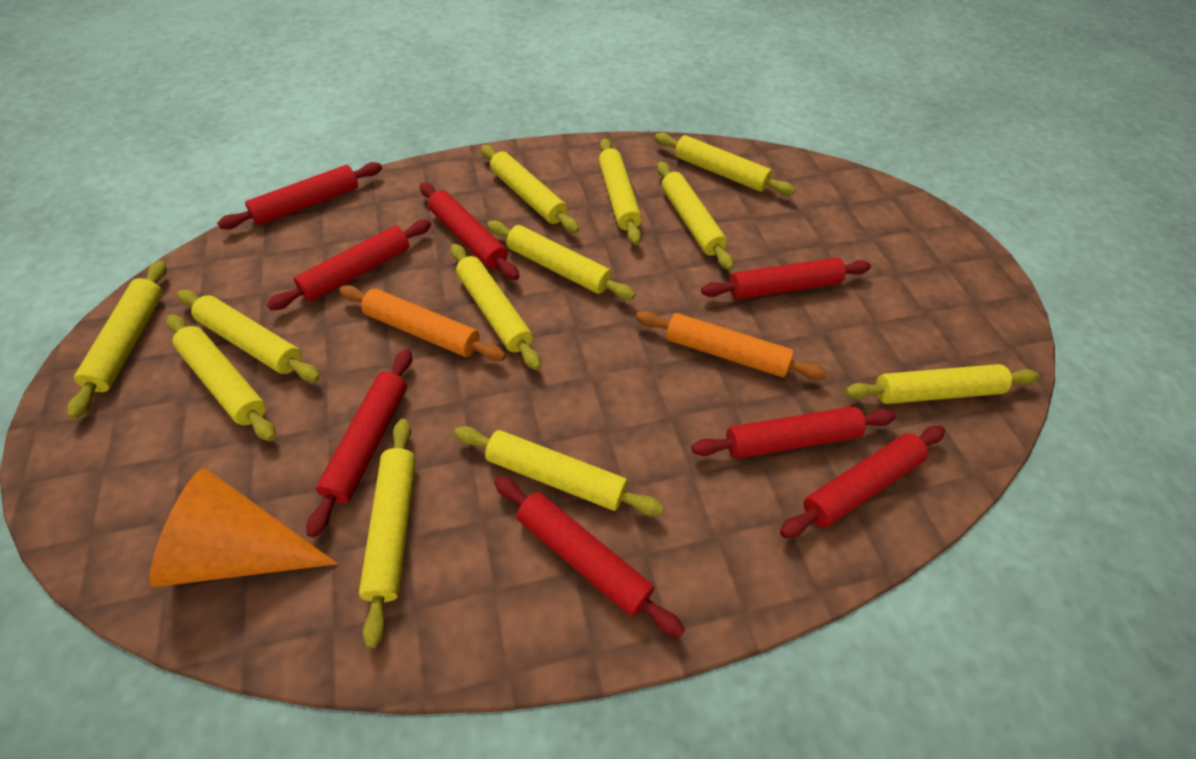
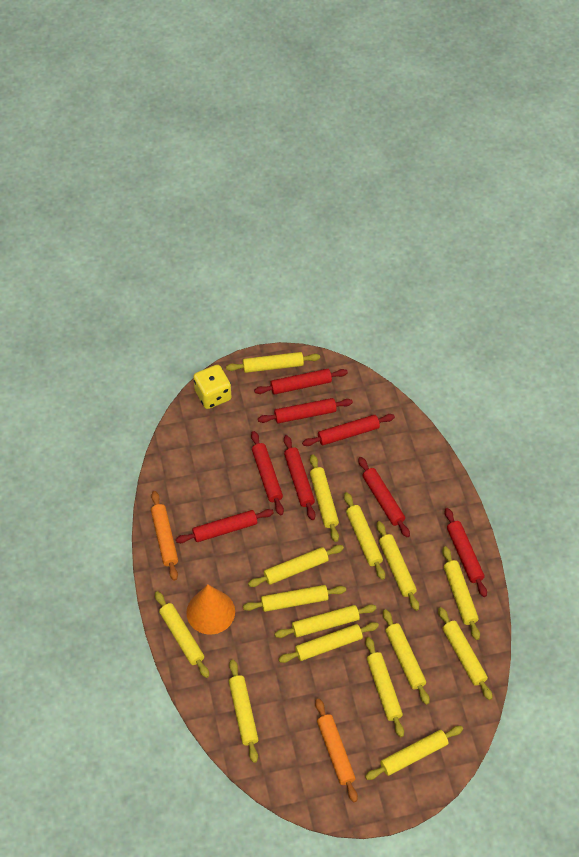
yellow dice: none = 0 -> [193,365,231,409] = 1
yellow rolling pin: [67,260,167,419] [167,315,276,441] [177,290,320,382] [359,419,416,648] [451,244,541,370] [454,426,664,516] [481,145,579,233] [487,221,636,300] [599,138,642,245] [655,133,795,195] [657,161,734,270] [845,364,1040,404] = 12 -> [155,591,209,678] [226,352,320,373] [229,659,259,763] [243,585,346,612] [248,545,344,587] [275,604,377,638] [279,622,379,663] [310,454,339,542] [344,492,385,580] [365,637,404,737] [365,726,463,780] [377,521,419,611] [383,609,430,705] [438,607,493,700] [442,546,480,640] = 15

